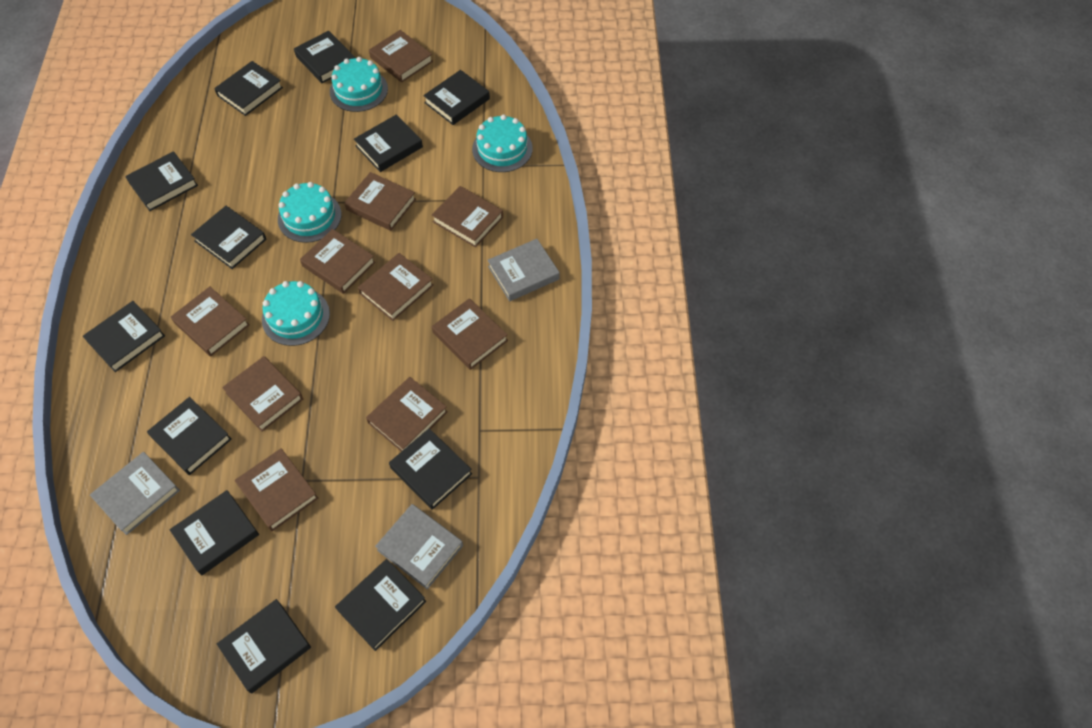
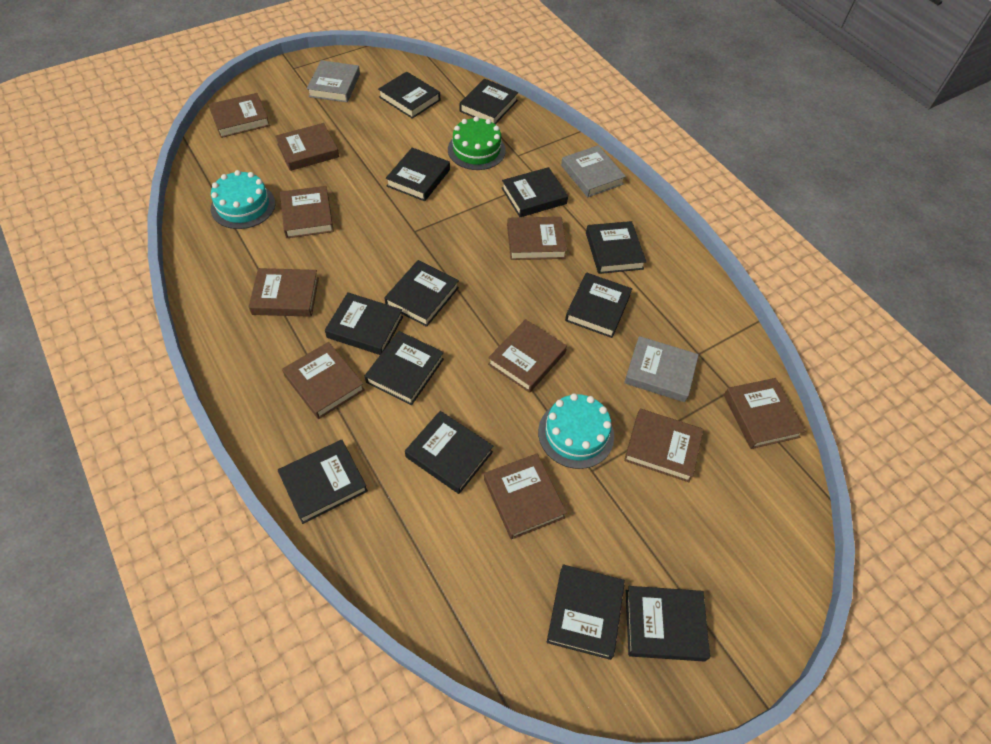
black book: [83,301,165,372] [125,151,198,211] [147,397,232,475] [170,490,259,575] [191,206,267,269] [214,61,283,116] [217,599,311,694] [294,30,355,83] [335,559,426,651] [354,114,423,172] [389,428,472,510] [423,70,490,125] = 12 -> [277,440,368,524] [325,292,403,355] [365,331,444,405] [378,72,440,119] [384,260,459,327] [386,148,450,201] [405,411,493,494] [459,79,518,124] [502,167,568,217] [547,564,625,660] [565,272,632,338] [586,221,646,274] [626,586,710,662] = 13
green cake: none = 0 -> [448,116,506,170] = 1
turquoise cake: [262,281,330,346] [278,182,341,243] [330,57,388,112] [472,115,533,172] = 4 -> [211,170,275,229] [538,393,614,469] = 2

